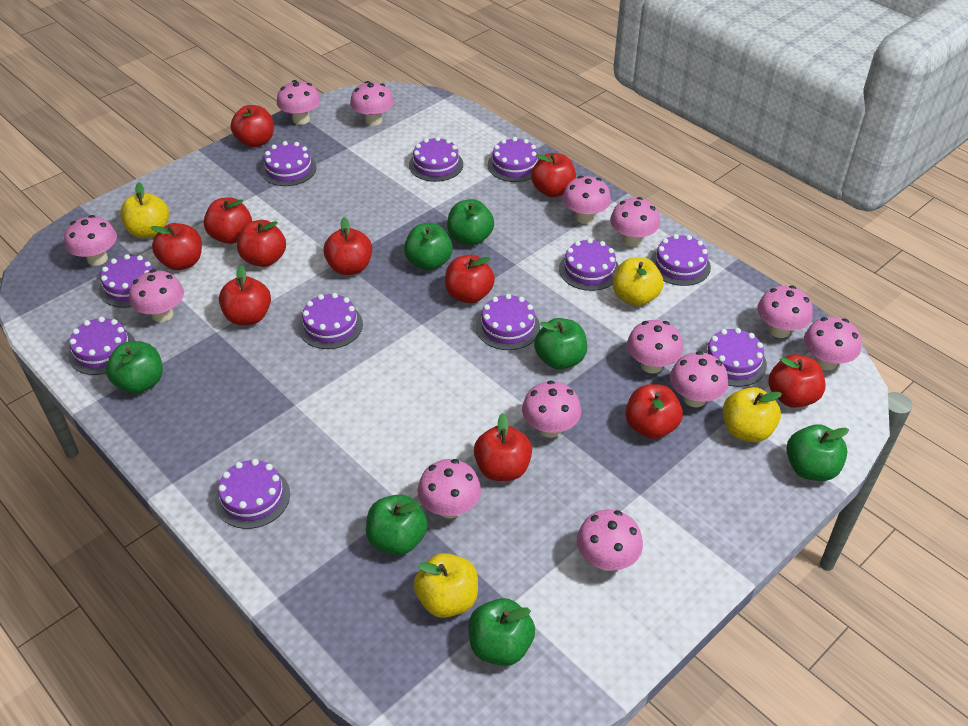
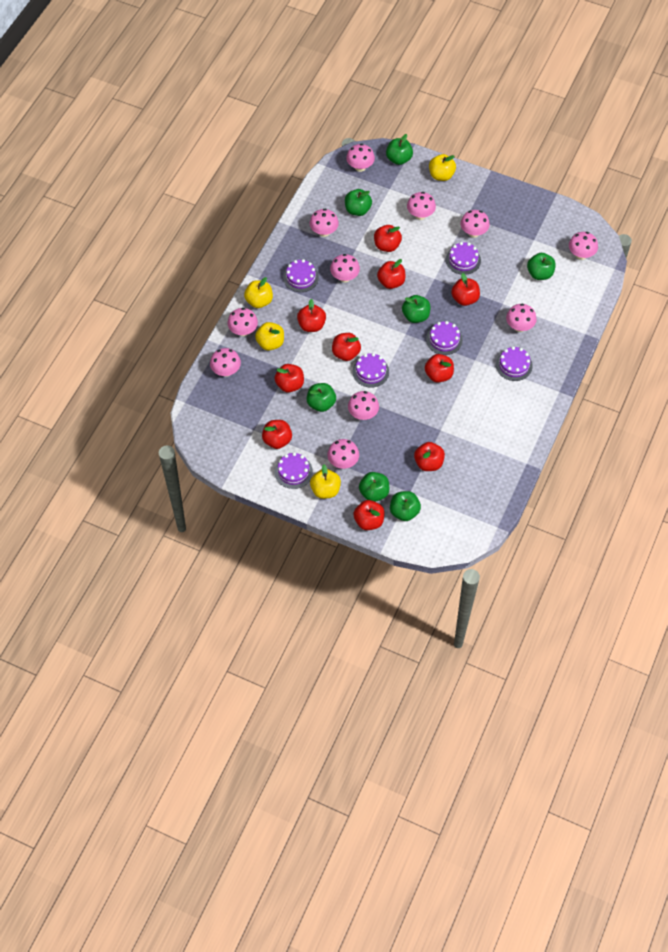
pink mushroom: [64,215,117,266] [129,270,184,322] [277,80,321,125] [350,81,394,126] [418,459,481,519] [522,380,581,438] [562,176,611,224] [577,509,643,571] [610,197,660,247] [627,320,683,374] [670,351,728,407] [757,286,813,338] [804,317,861,370] = 13 -> [210,348,241,377] [228,308,258,336] [310,209,339,237] [327,439,359,469] [330,254,360,282] [346,144,375,172] [348,391,379,420] [407,192,436,220] [461,210,490,238] [506,304,537,332] [569,232,598,260] = 11
purple cake: [68,317,135,375] [99,254,157,308] [215,459,290,529] [261,141,316,186] [299,293,363,349] [409,137,463,182] [476,294,540,350] [488,137,539,182] [559,238,619,291] [650,234,711,286] [701,328,767,387] = 11 -> [275,452,313,489] [283,259,319,292] [352,353,389,388] [426,321,463,355] [446,242,481,275] [496,346,533,381] = 6
red apple: [150,223,202,270] [204,197,252,244] [219,265,271,325] [231,105,274,147] [237,220,286,267] [323,217,372,275] [445,255,495,303] [474,413,532,481] [531,153,576,197] [625,384,683,439] [768,354,825,408] = 11 -> [262,420,292,449] [275,364,304,393] [297,299,326,332] [332,333,361,361] [354,500,385,530] [374,225,402,252] [377,259,405,289] [414,442,445,471] [425,354,454,383] [451,273,480,306] = 10

